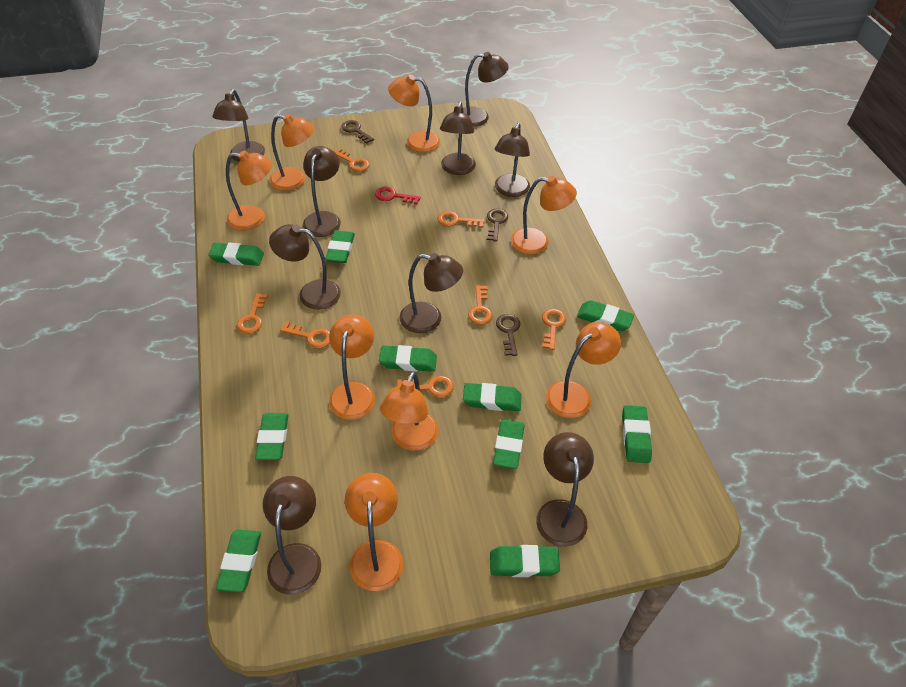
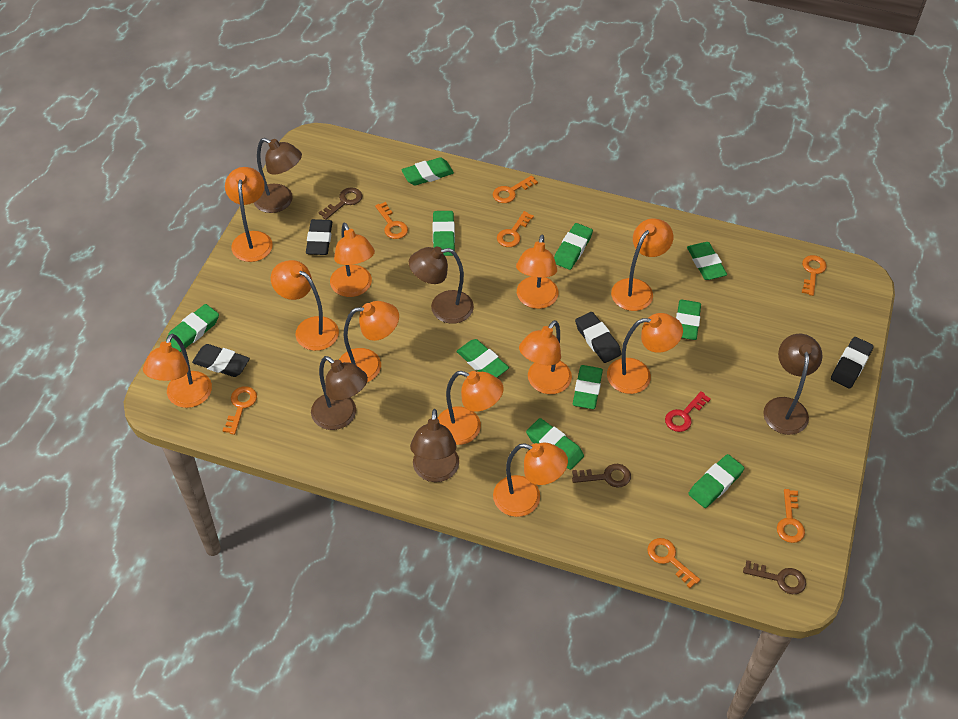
black eraser: none = 0 -> [192,344,250,377] [306,219,332,255] [575,312,621,363] [831,337,874,389] = 4
brown lamp: [212,89,265,162] [263,476,321,595] [269,224,341,310] [303,146,341,237] [400,253,463,333] [440,102,476,175] [463,52,509,127] [495,123,530,197] [536,432,594,547] = 9 -> [254,138,302,213] [311,356,368,430] [409,247,474,324] [410,409,459,482] [763,334,822,435] = 5
orange lamp: [226,151,272,231] [269,114,314,191] [329,315,375,420] [345,473,403,591] [380,372,438,451] [388,75,440,152] [511,176,577,254] [546,322,621,418] = 8 -> [143,334,212,408] [225,167,273,262] [271,260,339,351] [330,223,375,297] [339,301,399,382] [438,371,504,445] [493,442,568,517] [516,234,559,309] [519,320,572,394] [607,313,683,394] [611,218,673,311] = 11

